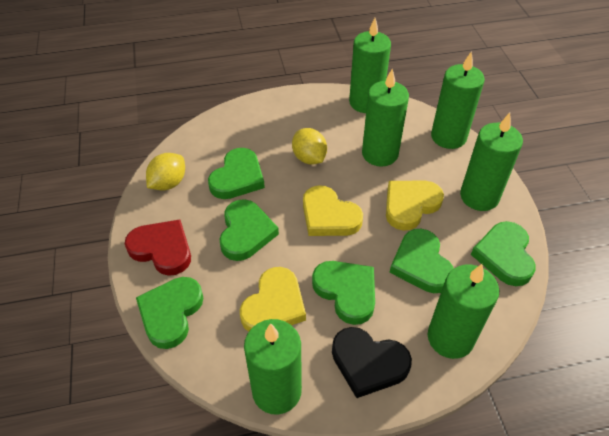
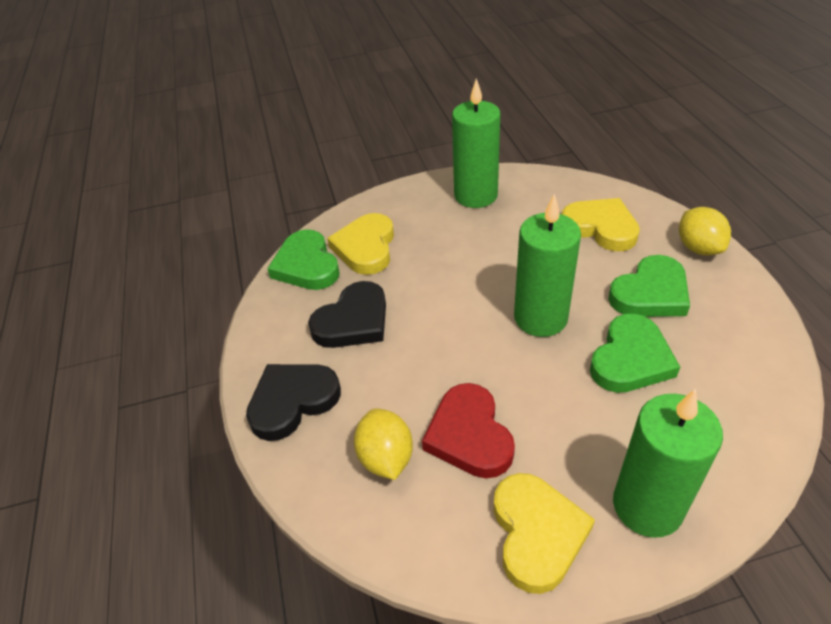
black heart: [332,327,412,398] = 1 -> [246,364,341,441] [308,281,386,348] = 2
green candle: [244,319,302,415] [349,18,391,113] [362,69,409,167] [428,264,499,359] [431,51,485,149] [460,113,523,211] = 6 -> [452,78,500,208] [514,194,581,337] [613,389,723,538] = 3
green heart: [136,277,203,349] [208,148,265,199] [219,199,279,261] [312,261,375,325] [389,229,454,293] [471,221,536,286] = 6 -> [267,230,340,290] [590,314,680,393] [608,255,690,317] = 3

